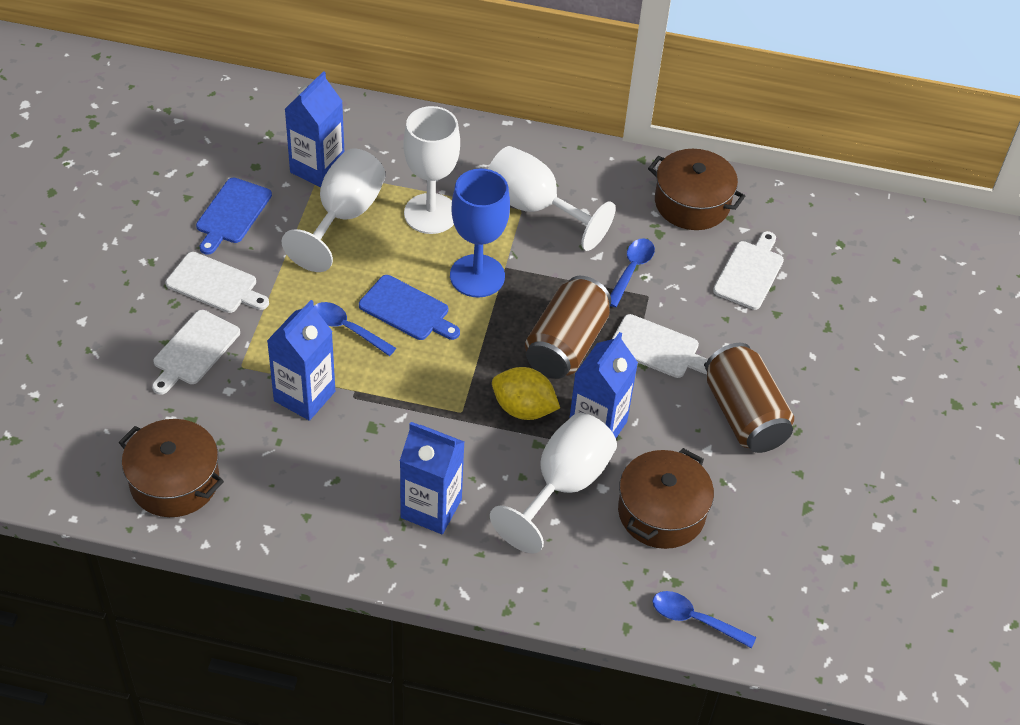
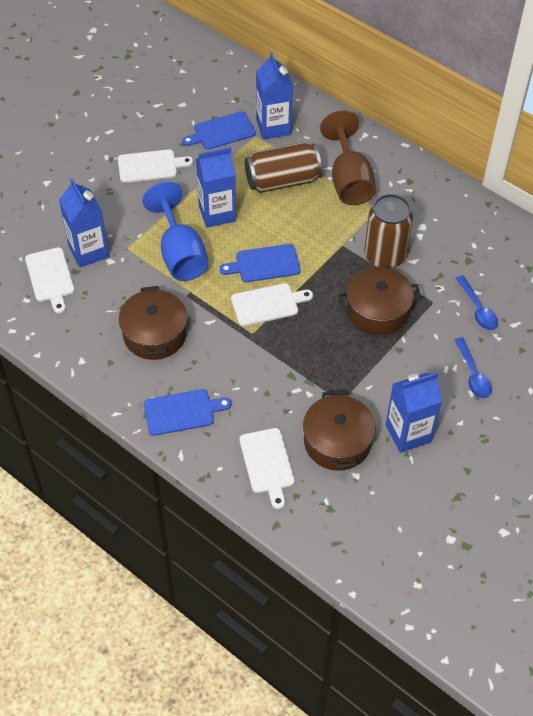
blue cutting board: [196,177,272,255] [359,275,460,340] = 2 -> [144,389,231,436] [182,111,256,150] [220,244,301,282] = 3
blue spoon: [314,302,396,356] [610,238,655,307] [652,591,756,648] = 3 -> [455,275,498,330] [455,337,492,398] = 2
brown goblet: none = 0 -> [320,110,376,205] = 1
white goblet: [282,148,386,272] [403,106,460,234] [488,146,616,251] [490,413,617,553] = 4 -> none = 0
yellow lemon: [492,367,560,420] = 1 -> none = 0

